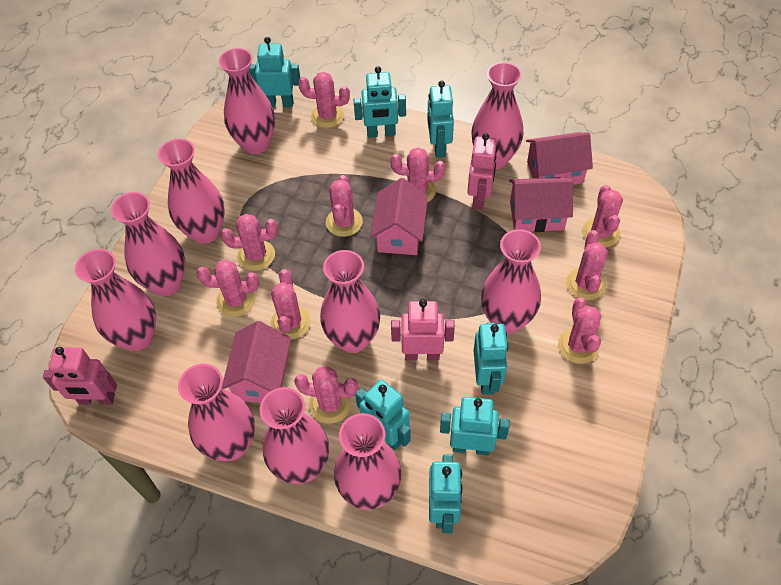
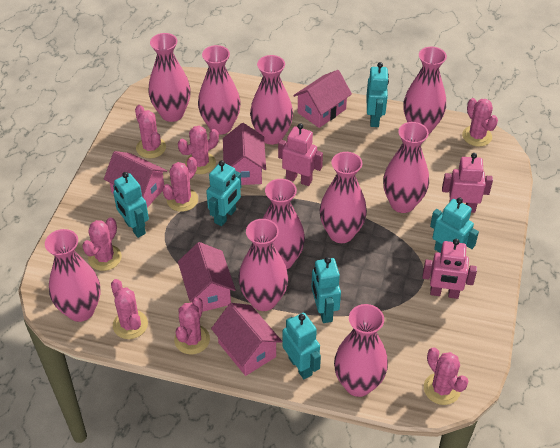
pink cactus: [196,260,259,317] [221,214,278,271] [271,269,311,339] [294,366,358,424] [298,72,350,128] [326,175,363,237] [390,147,445,202] [558,297,601,364] [566,230,608,300] [582,185,623,247] = 10 -> [82,217,122,271] [111,279,148,339] [135,105,166,158] [162,157,198,212] [174,297,210,355] [178,126,219,174] [424,347,468,405] [462,98,498,147] = 8
pink house: [222,321,291,403] [370,178,428,255] [509,177,573,232] [526,132,593,185] = 4 -> [104,151,167,207] [178,242,236,312] [211,303,282,376] [223,123,266,185] [293,70,352,128] = 5
turquoise robot: [249,37,300,107] [353,66,406,138] [355,380,411,450] [428,81,454,158] [429,454,463,533] [440,397,510,455] [474,323,508,395] = 7 -> [113,172,149,238] [206,160,241,226] [283,313,321,379] [311,257,341,323] [367,62,389,127] [430,198,479,253] = 6

